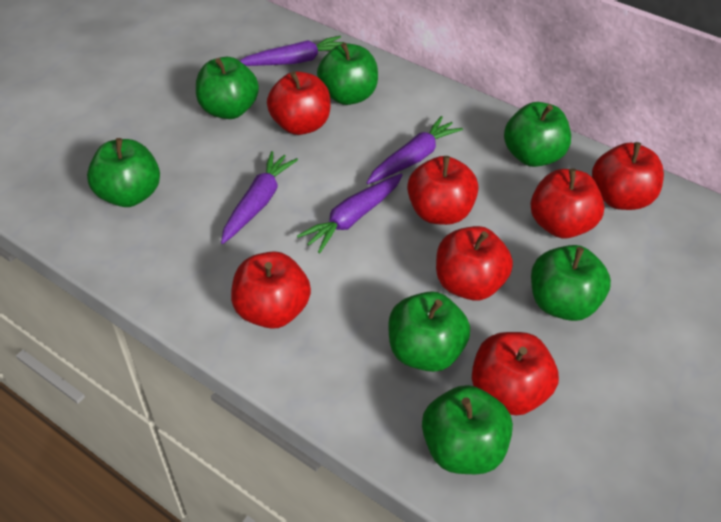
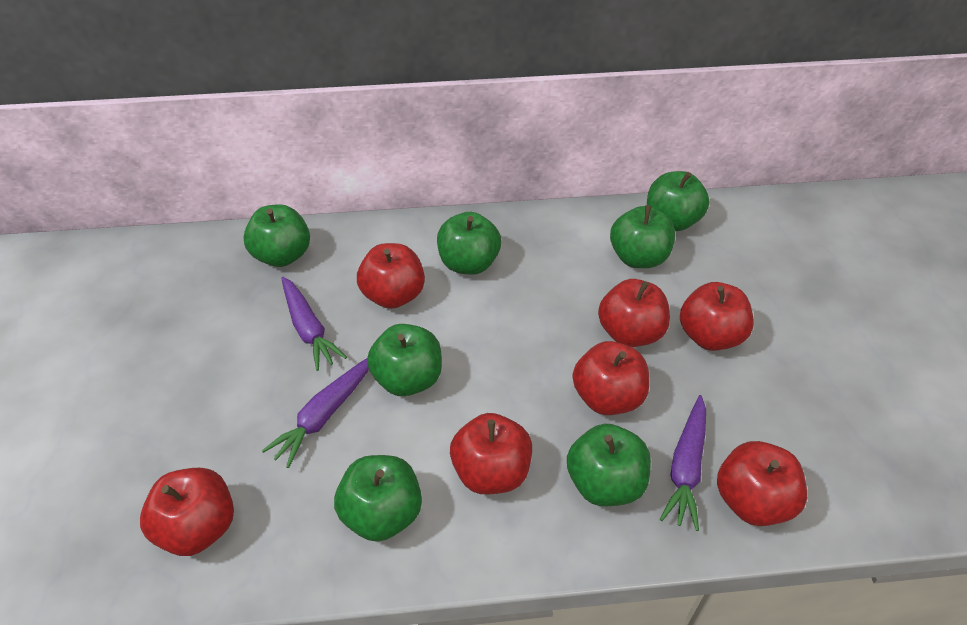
purple carrot: [221,151,298,244] [240,36,345,66] [297,174,403,253] [366,116,463,184] = 4 -> [262,358,369,468] [282,277,347,371] [660,395,706,531] = 3

